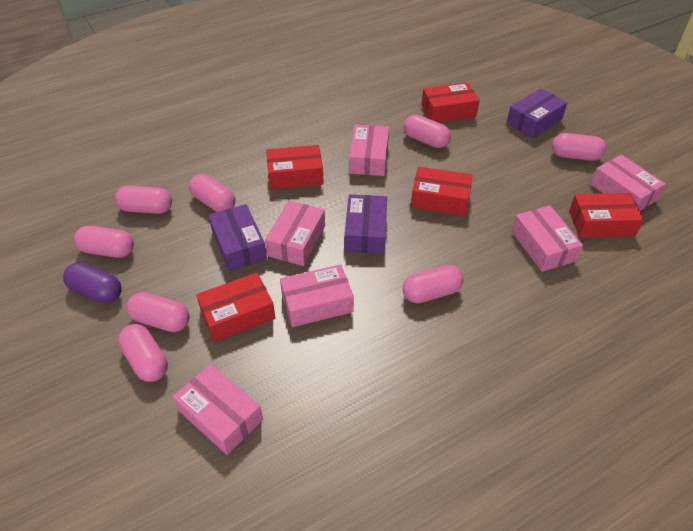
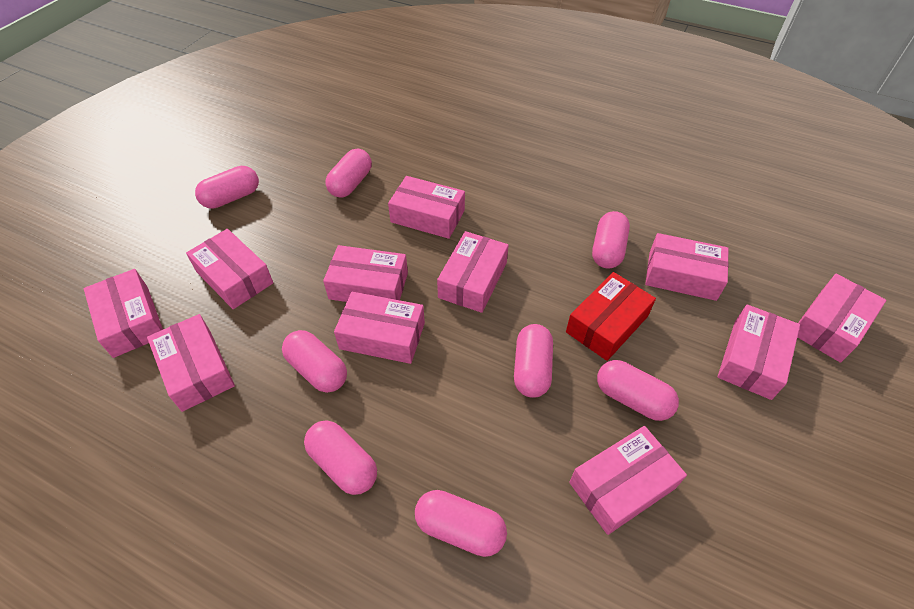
pink box: [173,364,263,455] [265,201,325,266] [280,264,354,327] [349,124,389,176] [512,205,583,272] [591,155,666,211] = 6 -> [84,269,163,358] [147,314,235,412] [186,229,273,309] [323,245,408,302] [334,292,425,364] [388,176,465,239] [437,231,509,313] [569,426,687,535] [645,233,729,301] [718,304,800,400] [797,274,886,363] = 11
purple box: [209,204,267,271] [344,194,387,254] [507,88,567,138] = 3 -> none = 0
purple capsule: [63,263,122,303] = 1 -> none = 0
red box: [196,273,275,342] [266,145,324,189] [411,167,473,216] [421,82,480,123] [569,193,644,238] = 5 -> [566,272,656,361] = 1

